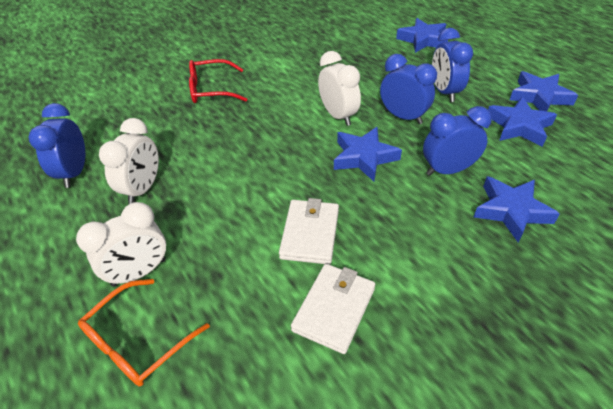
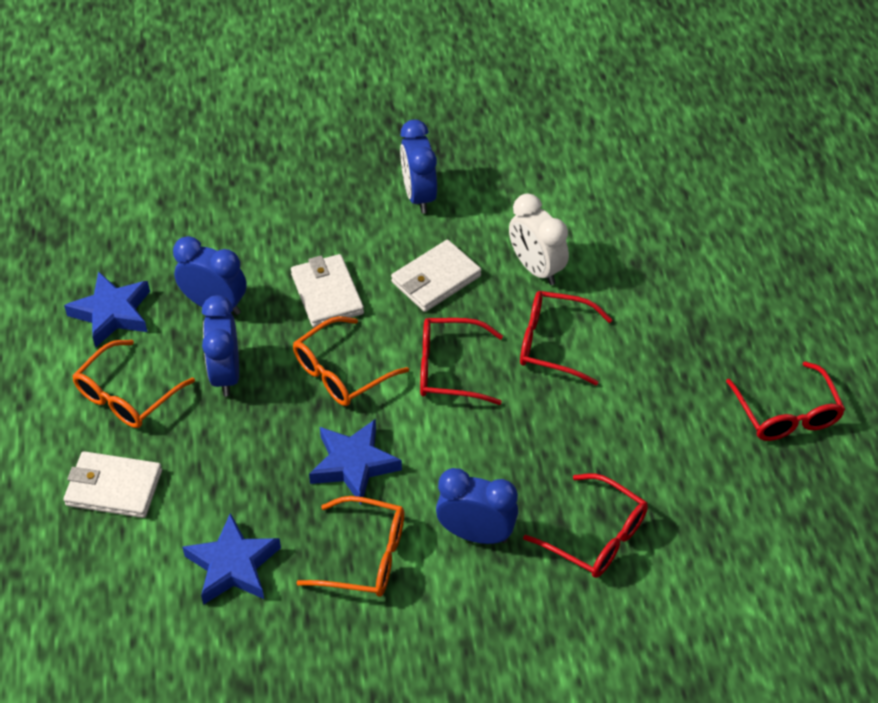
blue star: [334,127,402,181] [396,18,448,53] [474,176,560,242] [488,97,557,147] [510,71,578,112] = 5 -> [64,271,150,348] [182,513,281,605] [309,419,402,504] = 3
orange glasses: [78,279,210,386] = 1 -> [72,340,195,428] [293,316,409,406] [297,496,404,597] = 3
red glasses: [189,59,247,103] = 1 -> [420,318,503,405] [520,291,613,386] [523,473,648,578] [726,361,845,441] = 4
white clock: [76,202,166,287] [99,118,159,204] [318,51,361,126] = 3 -> [509,194,569,285] = 1
white wallet: [279,198,339,264] [291,264,375,354] = 2 -> [63,451,162,518] [291,254,364,328] [391,240,481,312] = 3

